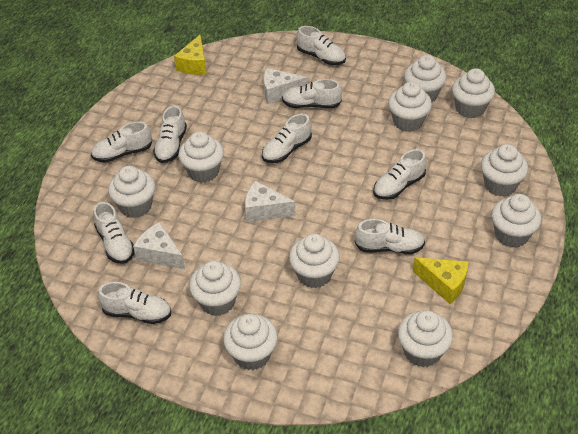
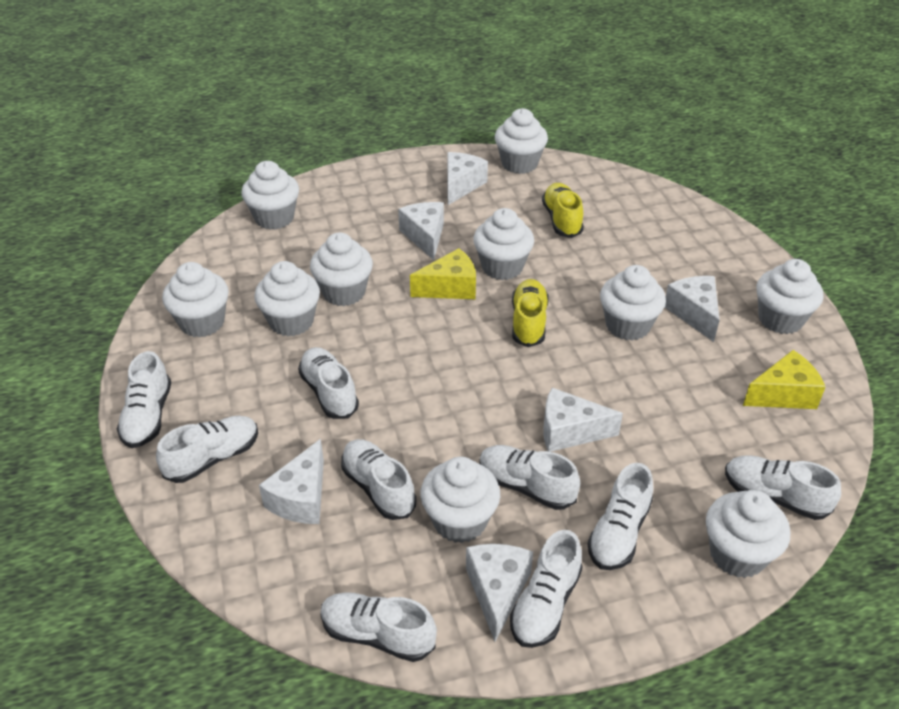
white cheese: [133,222,185,269] [245,181,295,222] [264,68,307,104] = 3 -> [259,439,324,524] [398,202,444,260] [447,152,488,205] [466,544,533,642] [543,388,623,452] [665,276,720,342] = 6
white cupcake: [108,166,155,218] [179,131,224,183] [189,261,241,316] [223,314,278,370] [289,234,340,288] [388,82,432,132] [398,310,453,367] [404,55,447,102] [452,68,495,119] [481,144,528,196] [492,194,541,248] = 11 -> [162,262,229,337] [241,161,299,230] [254,261,320,337] [310,233,373,306] [420,457,500,543] [473,208,534,280] [495,108,548,174] [600,265,666,341] [706,490,790,578] [757,259,823,334] = 10
yellow shoe: none = 0 -> [512,279,549,347] [542,183,584,238] = 2

